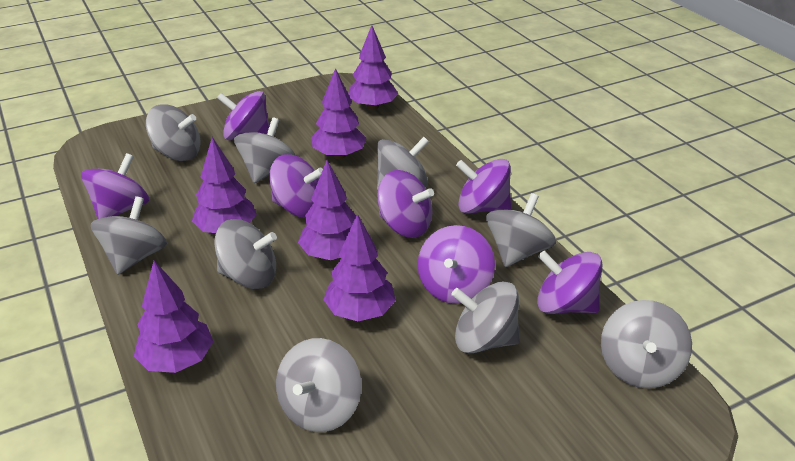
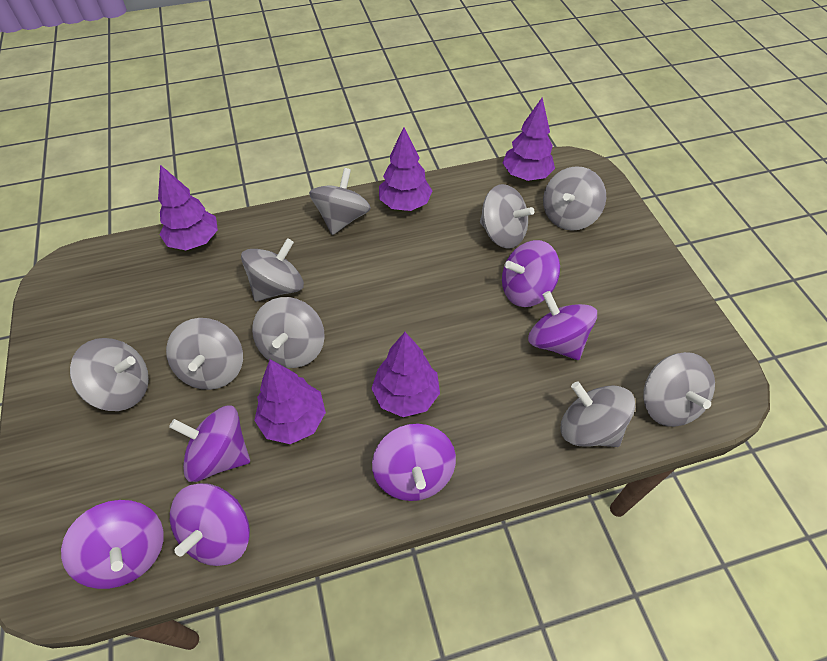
purple spinning top: [81,153,149,219] [217,91,269,140] [269,154,323,218] [377,170,434,238] [418,225,495,304] [456,159,511,214] [537,251,603,314] = 7 -> [61,500,164,589] [169,405,250,482] [170,483,250,566] [372,424,456,501] [502,240,560,307] [528,291,597,360] = 6
purple tree: [134,261,213,373] [192,137,257,233] [298,160,356,260] [311,68,367,159] [323,214,396,321] [348,25,398,110] = 6 -> [158,165,218,250] [254,360,326,444] [371,332,440,417] [379,127,432,211] [503,97,555,181] = 5

